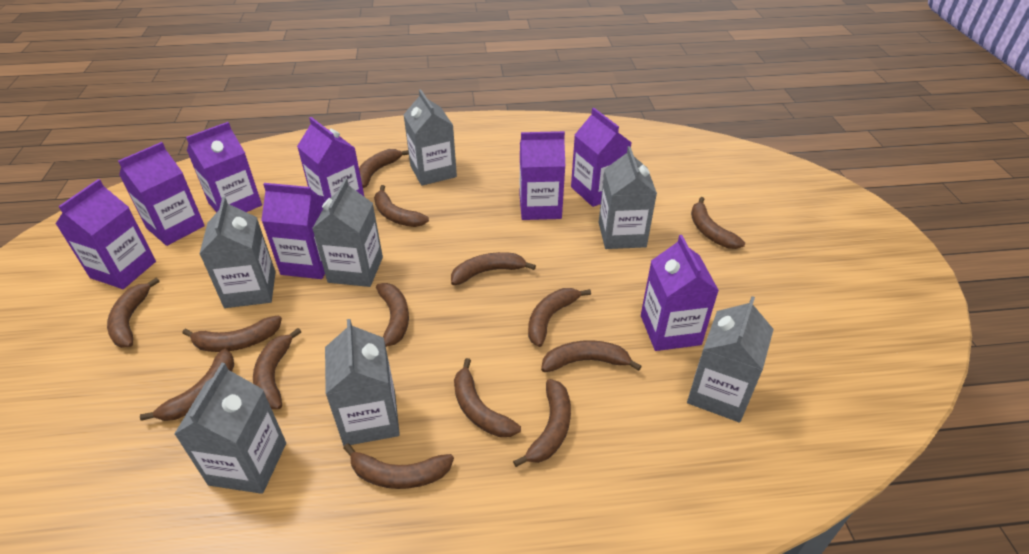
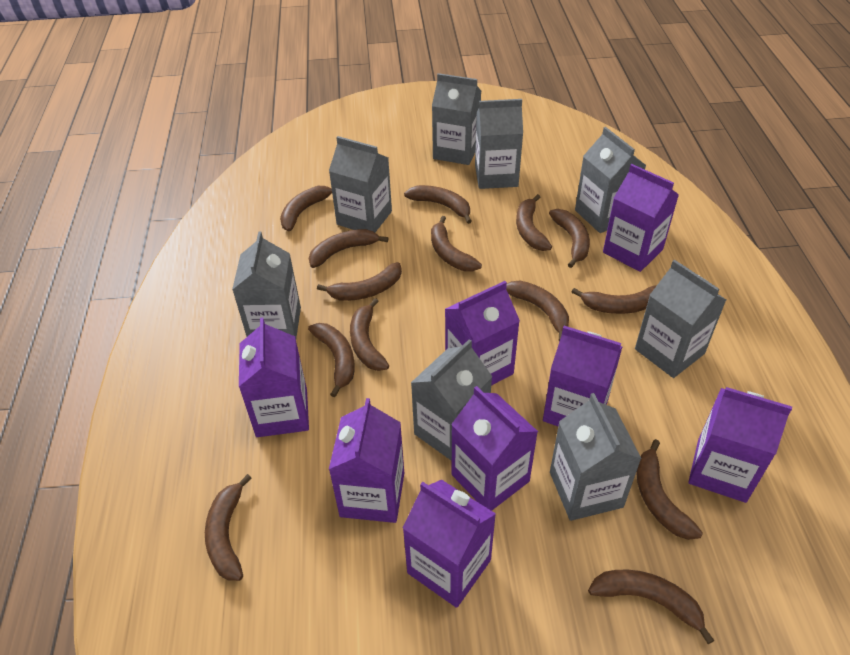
grey carton: [174,363,286,494] [199,197,276,308] [312,179,383,287] [325,319,400,446] [404,89,457,186] [599,146,657,249] [687,296,774,423] = 7 -> [232,231,301,338] [329,136,392,232] [411,339,492,461] [432,73,481,165] [475,99,523,189] [550,393,642,521] [575,127,646,233] [635,260,726,378] = 8

